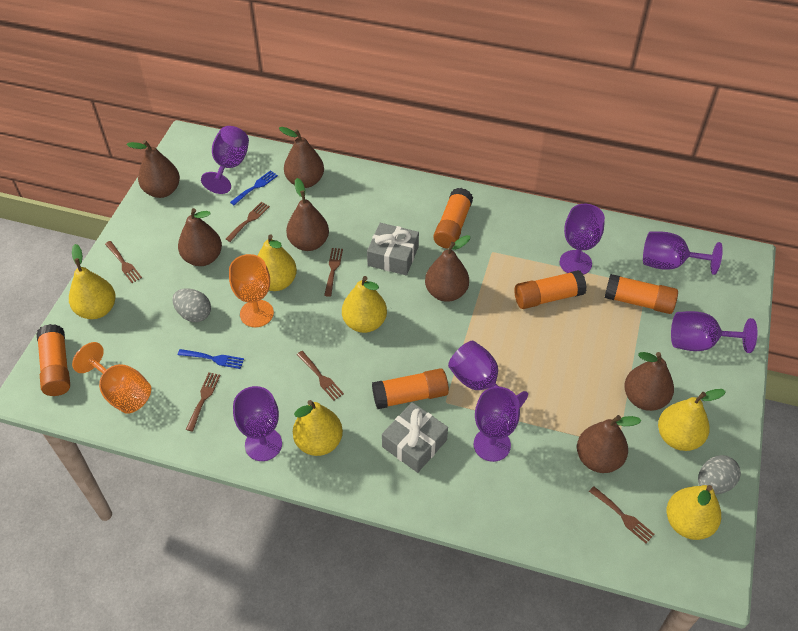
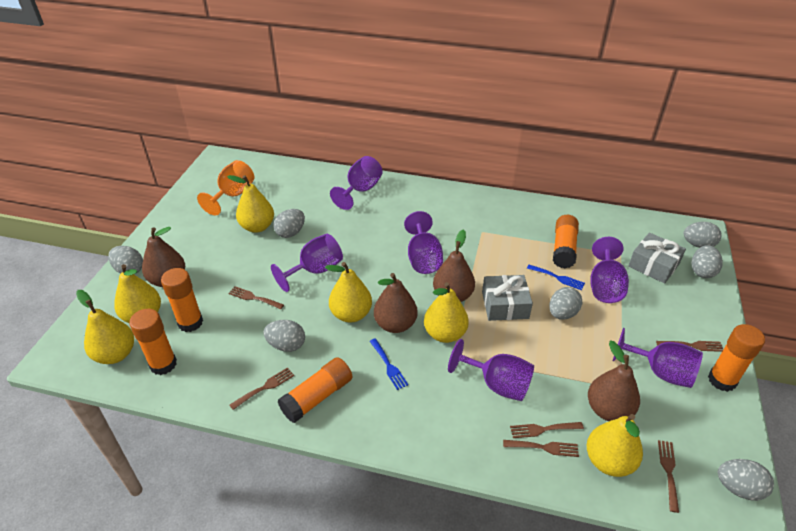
brown pear: [126,140,180,198] [178,208,222,266] [279,127,324,188] [286,178,329,251] [425,235,470,302] [577,415,641,473] [624,352,674,411] = 7 -> [142,227,185,287] [374,273,418,333] [433,229,475,302] [588,340,640,421] = 4
grey egg: [172,288,211,322] [698,455,741,494] = 2 -> [108,246,143,274] [263,320,305,352] [274,209,305,238] [549,287,582,320] [684,222,722,248] [692,245,723,278] [718,459,774,501] = 7
orange goblet: [72,342,151,414] [229,254,274,327] = 2 -> [197,160,254,216] = 1
purple goblet: [201,126,249,194] [233,386,282,461] [448,341,528,407] [474,386,520,462] [560,204,605,275] [643,232,723,275] [671,311,757,353] = 7 -> [271,234,343,292] [330,156,383,210] [404,211,443,274] [448,339,534,401] [590,237,629,303] [613,328,703,388] = 6

